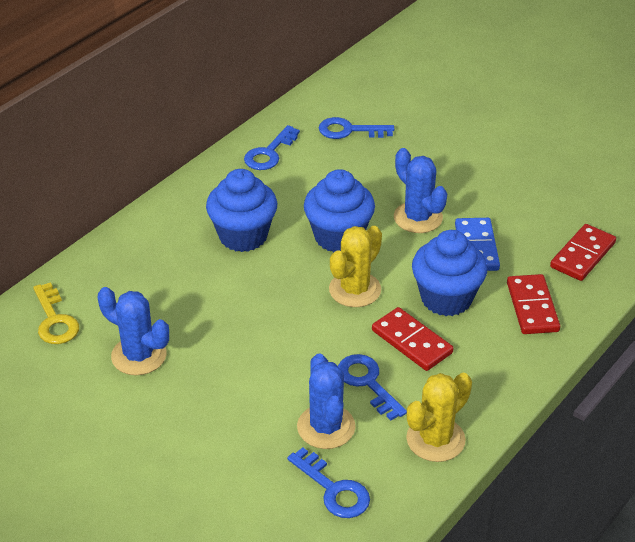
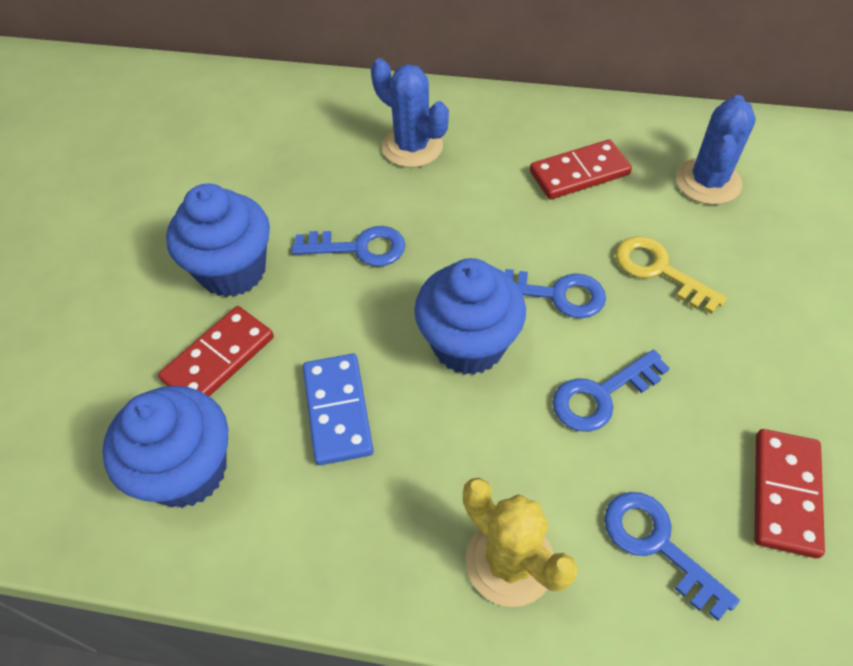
blue cactus: [98,287,169,375] [297,353,356,449] [394,148,447,233] = 3 -> [371,58,449,168] [676,95,756,205] = 2
yellow cactus: [329,226,382,307] [406,373,472,462] = 2 -> [463,478,578,607] = 1

